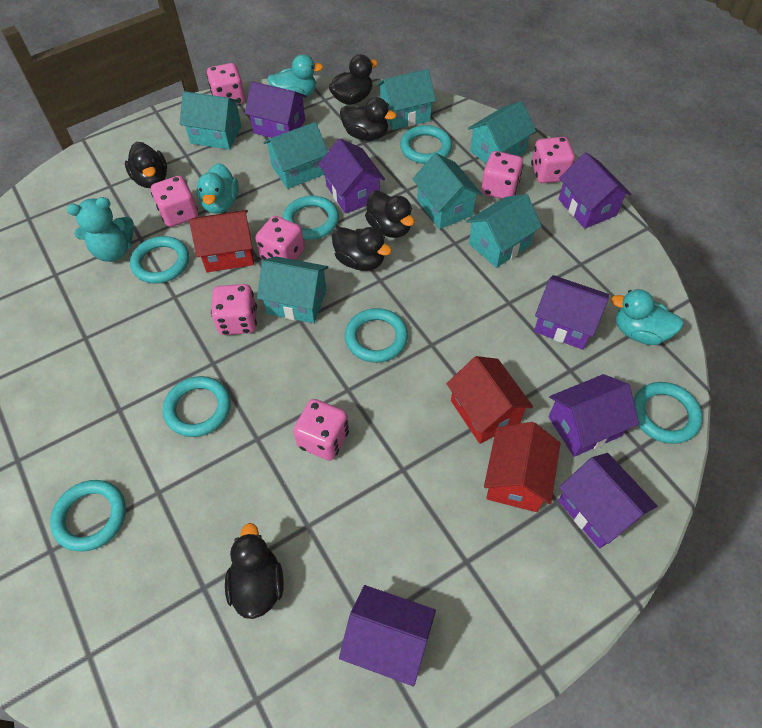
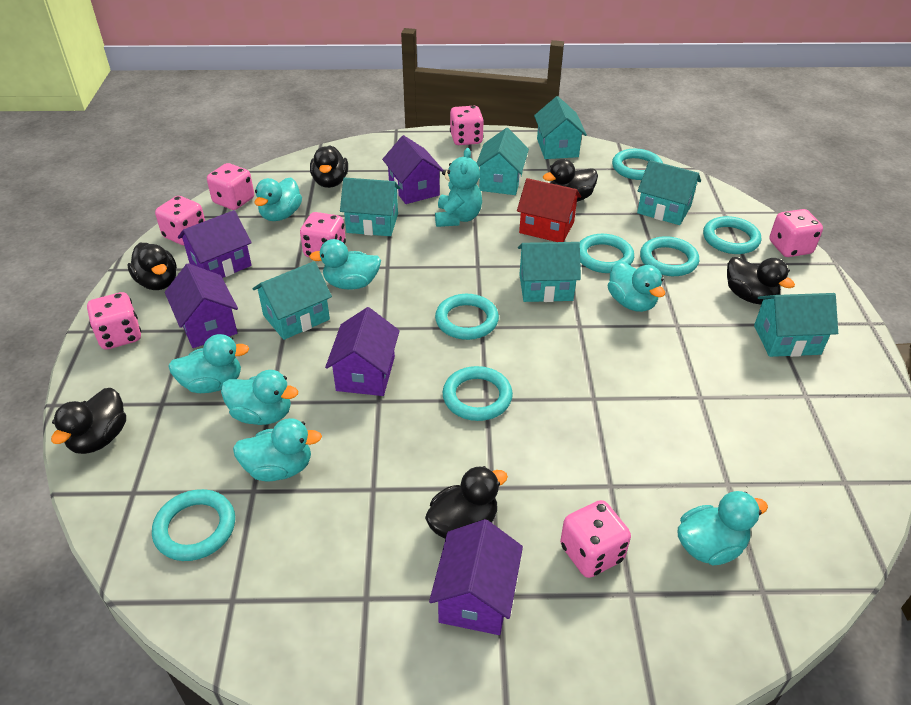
purple house: [245,81,307,138] [318,139,385,214] [339,585,436,686] [534,275,609,350] [548,374,639,457] [558,453,657,549] [559,152,631,229] = 7 -> [165,263,238,348] [178,210,252,278] [325,307,400,396] [382,135,443,204] [429,519,523,635] = 5
red house: [189,210,254,272] [447,356,533,444] [484,422,560,512] = 3 -> [517,178,581,242] = 1
turquoise duck: [197,163,239,214] [267,54,324,99] [611,289,684,345] = 3 -> [168,334,249,393] [221,370,298,425] [233,418,322,481] [254,177,302,221] [309,239,381,290] [608,261,665,312] [678,491,768,565] = 7

